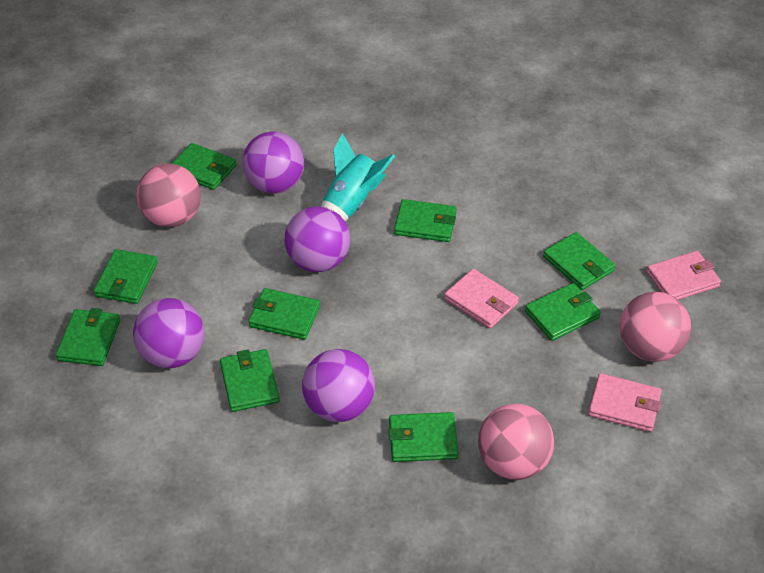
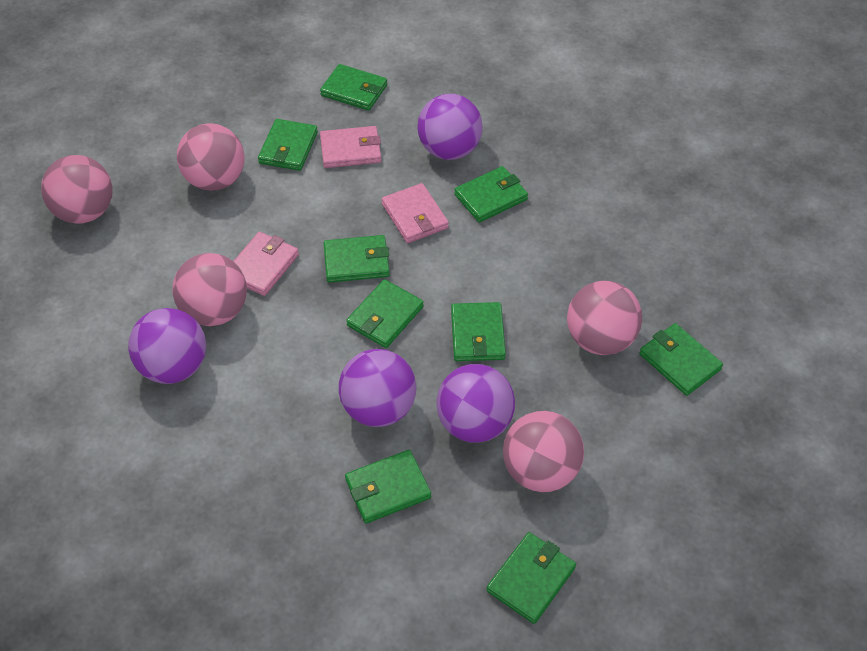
pink ball: [136,163,201,227] [478,404,554,480] [619,292,691,362] = 3 -> [41,155,112,224] [172,253,247,326] [177,123,245,191] [503,411,584,492] [567,281,642,355] = 5
turquoise rocket: [321,133,395,221] = 1 -> none = 0

